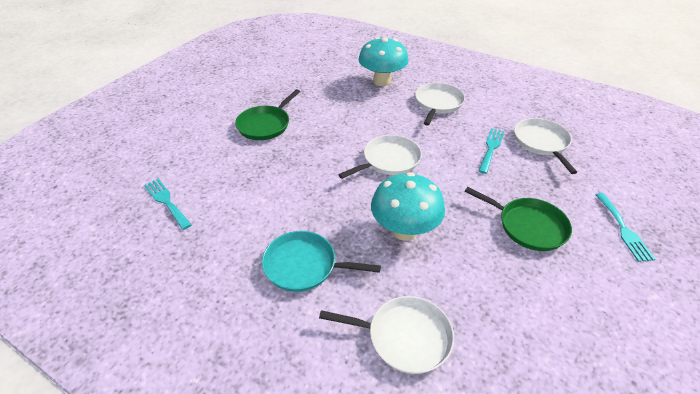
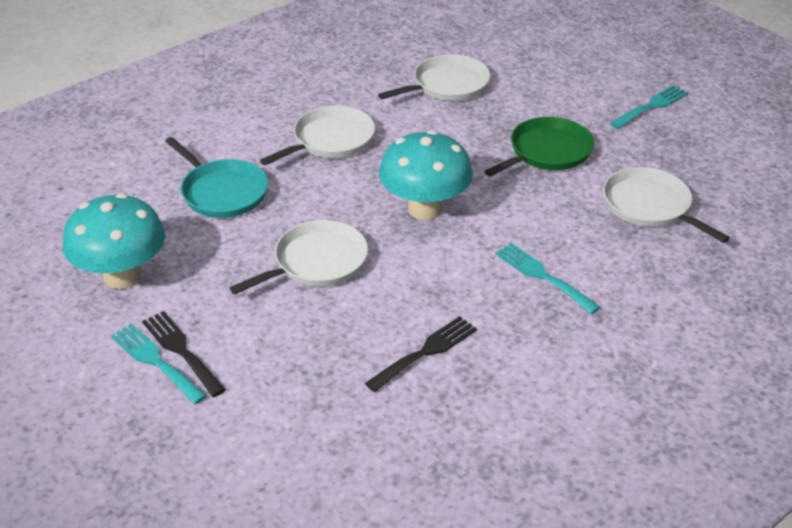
black fork: none = 0 -> [142,311,226,397] [365,316,477,392] = 2
green pan: [235,89,300,140] [465,187,572,251] = 2 -> [484,117,594,177] = 1

